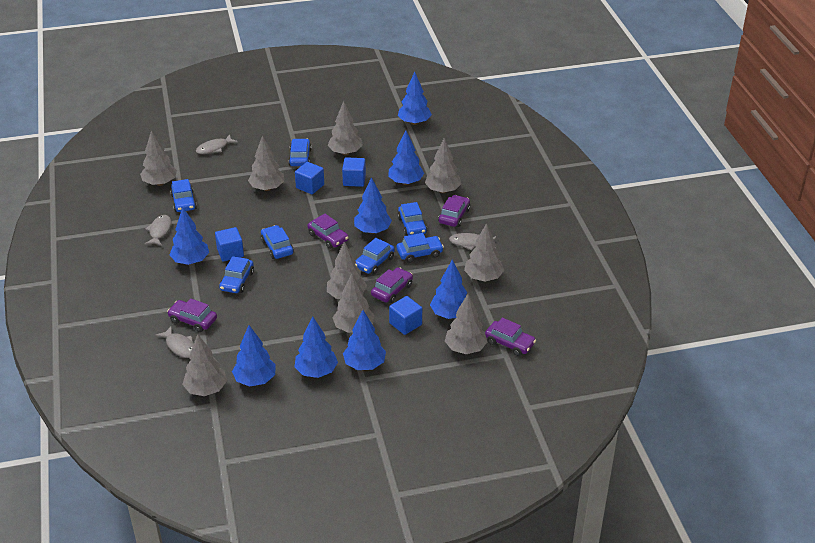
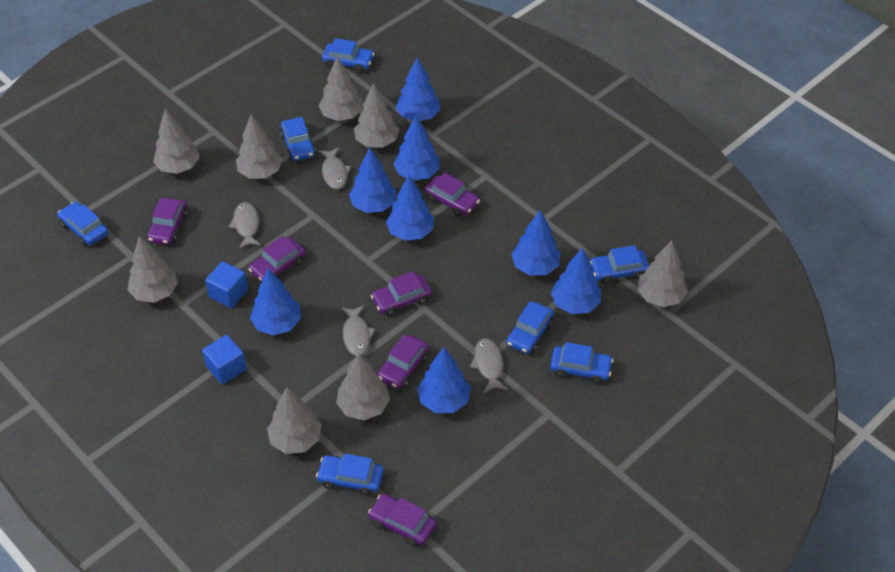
blue cube: [215,227,244,262] [295,162,324,194] [342,157,366,187] [389,296,422,335] = 4 -> [202,335,247,385] [205,261,248,308] = 2
grey tree: [140,131,177,186] [182,334,227,396] [248,136,284,191] [327,241,367,299] [328,101,363,155] [332,273,374,333] [425,138,461,193] [445,294,487,354] [464,223,504,282] = 9 -> [128,236,178,303] [153,109,200,174] [236,114,282,179] [267,387,322,454] [319,57,363,121] [336,353,390,420] [354,83,399,148] [637,241,688,307] = 8
purple car: [167,299,217,332] [308,214,349,249] [371,268,413,303] [438,195,470,227] [485,318,536,356] = 5 -> [147,198,188,245] [248,236,305,282] [368,494,436,547] [371,271,432,316] [377,335,429,389] [425,173,480,217] = 6

